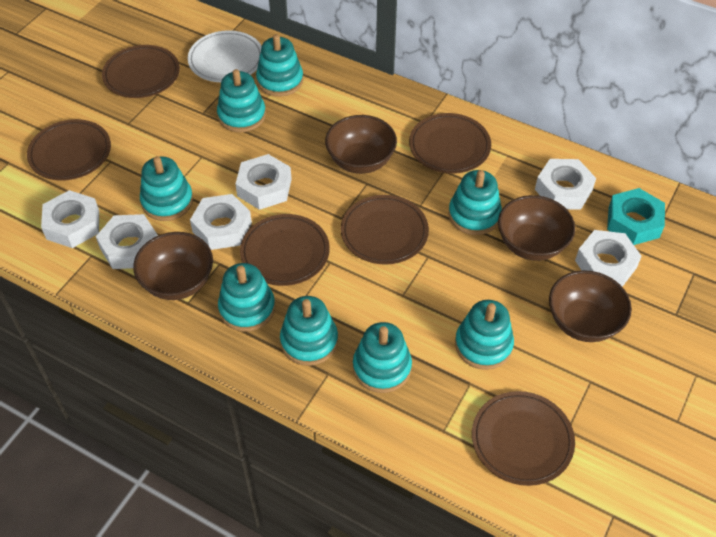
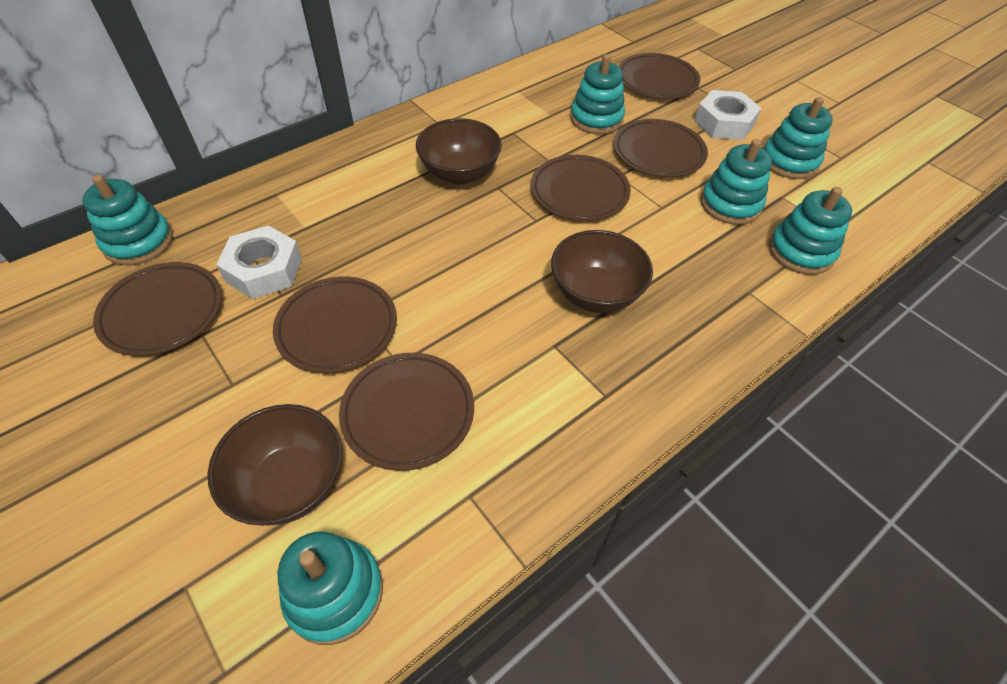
brown bowl: [133,232,213,300] [325,115,397,174] [498,195,575,261] [549,270,632,342] = 4 -> [208,404,342,526] [416,118,502,184] [551,230,653,313] = 3
turquoise nut: [607,188,665,245] = 1 -> none = 0
turquoise stacking toy: [140,156,193,221] [217,69,266,132] [218,263,275,332] [256,34,303,97] [280,296,338,366] [353,322,412,393] [448,170,502,235] [455,300,514,370] = 8 -> [83,175,173,266] [278,531,383,645] [570,54,625,134] [701,139,772,225] [764,97,833,179] [769,187,852,275] = 6
white nut: [41,190,99,248] [96,214,158,269] [190,194,252,250] [235,154,292,210] [535,159,596,210] [575,230,642,287] = 6 -> [216,225,302,299] [694,90,761,140] = 2
white plate: [188,30,262,82] = 1 -> none = 0

